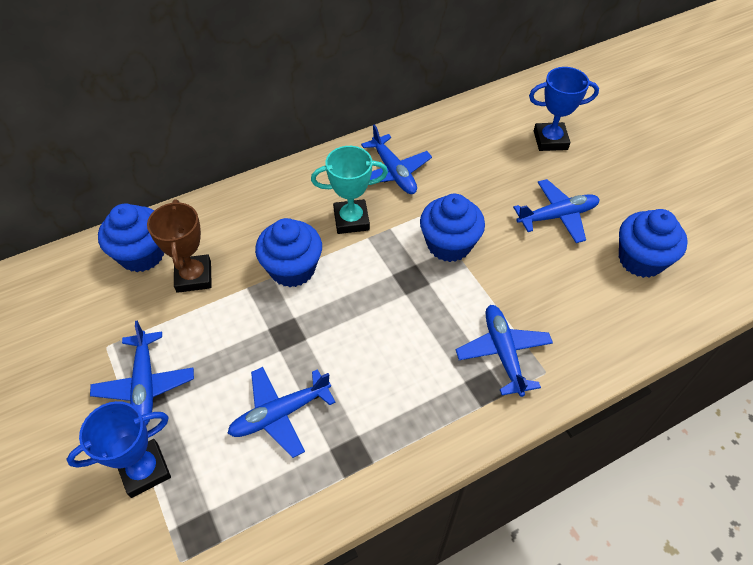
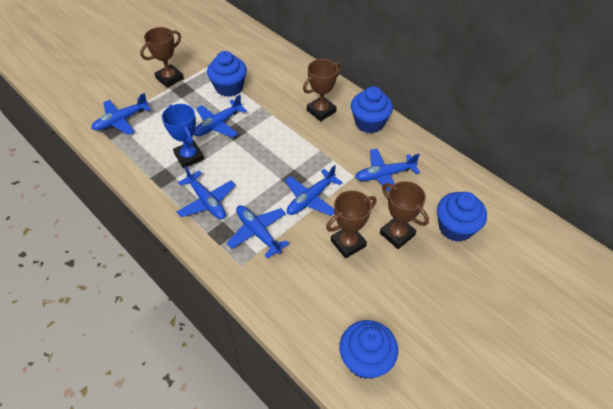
blue plane: [90,320,194,425] [227,367,335,458] [361,124,432,194] [456,305,553,397] [513,179,600,243] = 5 -> [91,93,151,135] [177,166,236,219] [194,95,247,138] [227,205,289,259] [285,165,342,216] [355,149,420,192] = 6
blue trophy: [66,401,171,498] [529,67,599,151] = 2 -> [162,104,204,168] = 1
brown trophy: [147,199,212,293] = 1 -> [140,27,184,88] [303,59,341,121] [326,190,377,259] [380,181,429,249] = 4
turquoise trophy: [311,146,388,234] = 1 -> none = 0

